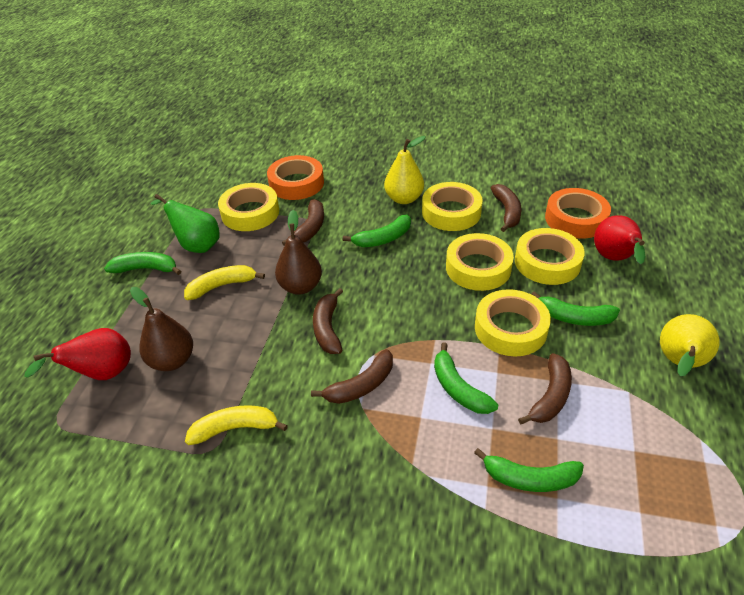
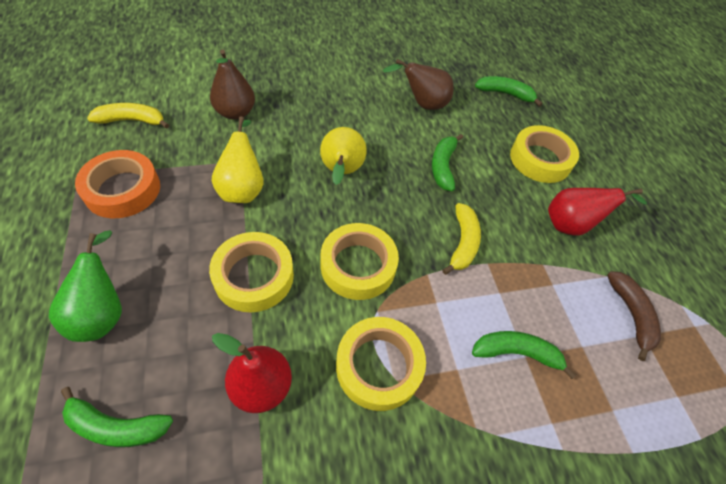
brown banana: [282,199,324,246] [311,349,393,404] [313,288,343,354] [491,184,522,232] [518,353,572,425] = 5 -> [607,271,661,361] = 1
green banana: [104,252,181,275] [343,215,411,247] [434,342,498,414] [474,448,584,492] [531,291,620,326] = 5 -> [61,387,173,447] [432,134,463,192] [472,331,576,379] [475,76,543,107] = 4
orange tape: [267,155,324,200] [545,188,611,239] = 2 -> [75,150,160,218] = 1
yellow tape: [218,183,279,231] [422,182,483,231] [446,233,514,291] [475,289,551,356] [515,228,585,285] = 5 -> [209,232,294,312] [320,223,399,300] [336,317,426,411] [510,125,579,183] = 4

